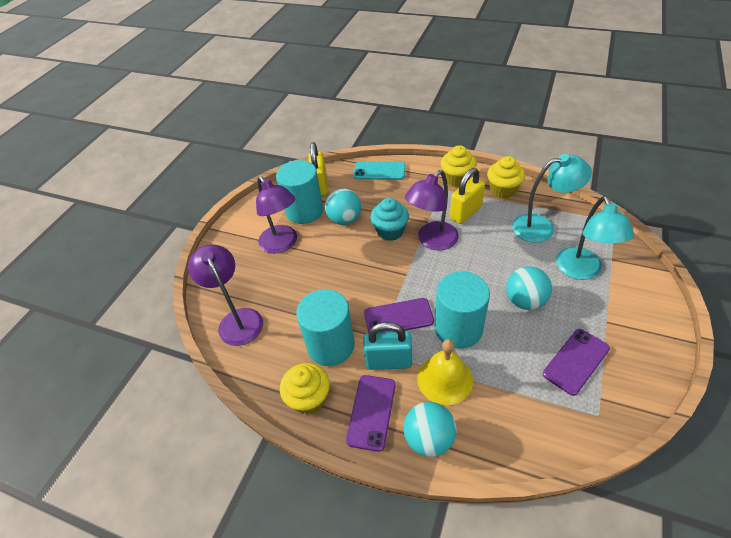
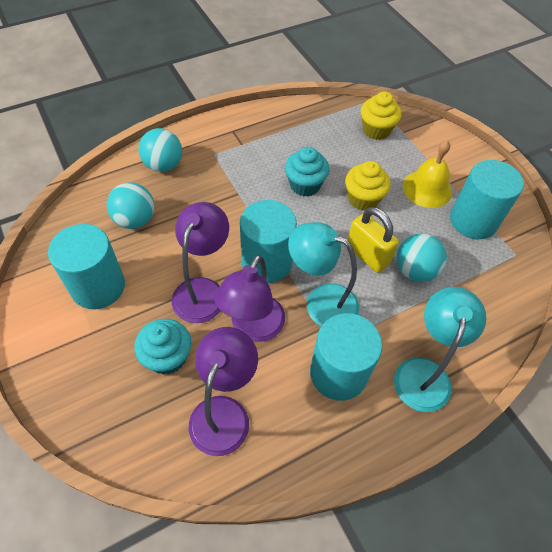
purple phone: [346,375,396,452] [364,298,434,333] [543,329,610,396] = 3 -> none = 0
turquoise cupcake: [370,198,409,241] = 1 -> [134,319,191,375] [285,147,329,197] = 2
turquoise cylinder: [276,160,323,224] [296,289,355,366] [434,271,490,349] = 3 -> [48,224,125,309] [240,200,297,283] [310,313,382,401] [450,160,524,239] = 4
turquoise padlock: [363,322,412,370] = 1 -> none = 0
turquoise phone: [353,161,406,180] = 1 -> none = 0
yellow cupcake: [280,363,330,415] [441,145,476,187] [487,156,525,199] = 3 -> [345,161,391,210] [361,91,402,140] = 2
yellow padlock: [308,142,327,196] [450,168,485,224] = 2 -> [348,207,399,273] = 1

